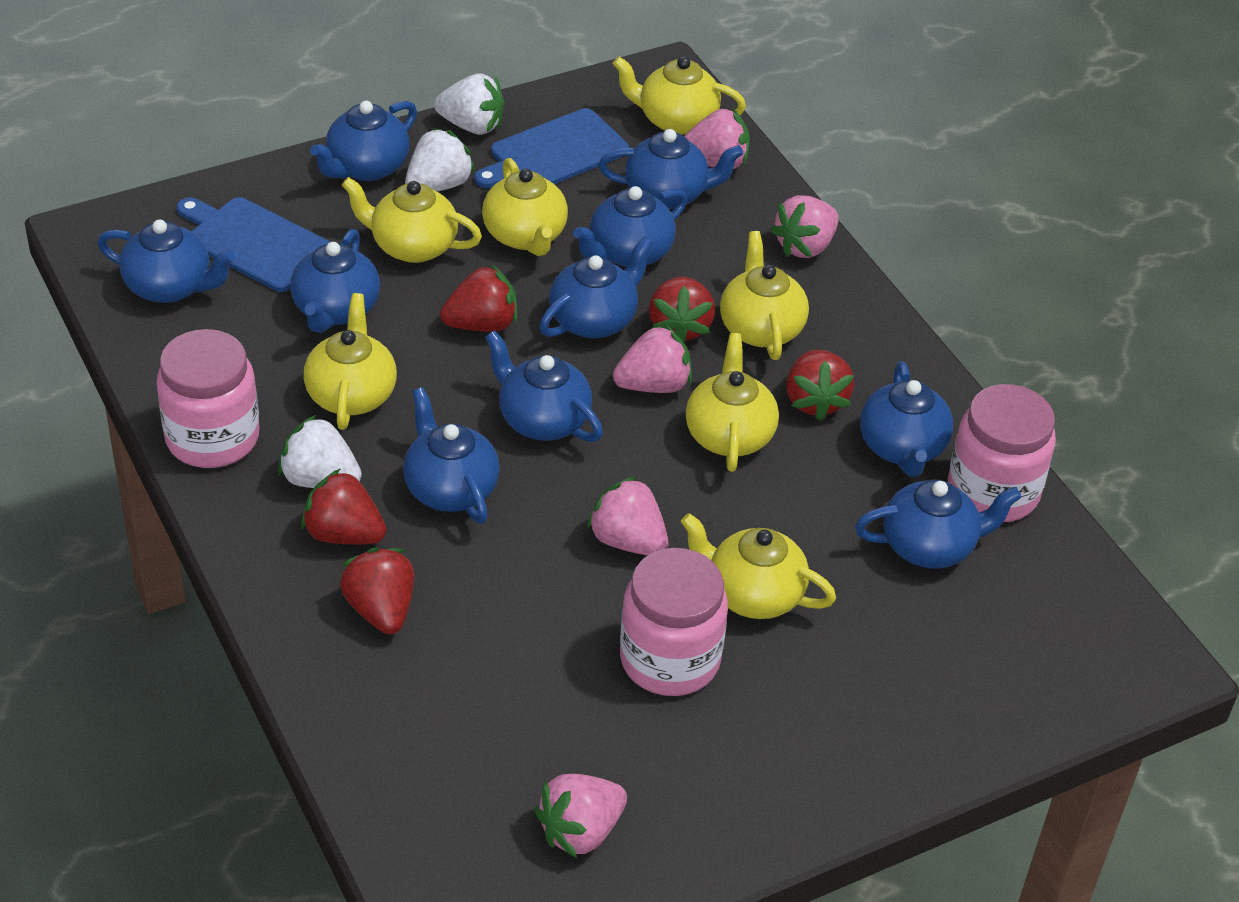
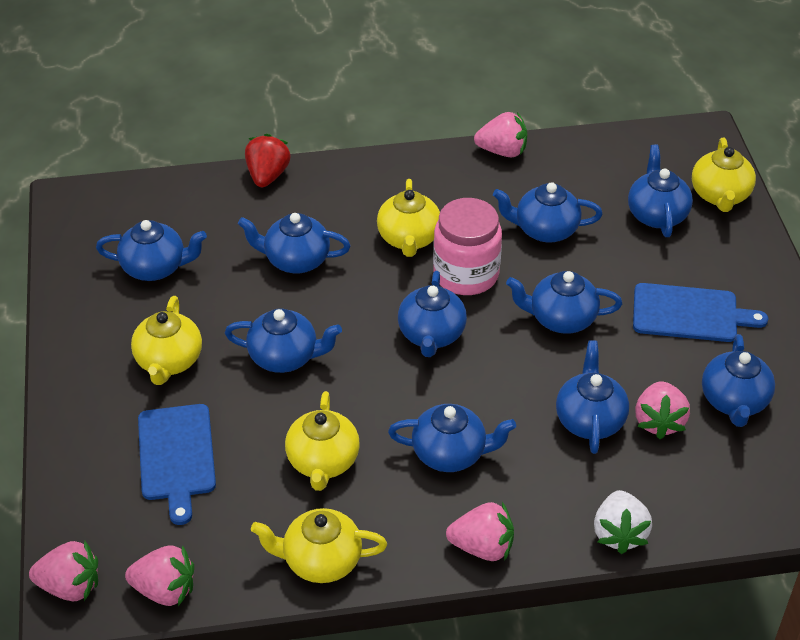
pink jar: [156,329,259,468] [620,548,728,696] [948,384,1056,522] = 3 -> [433,198,502,295] = 1
red strawberry: [301,468,387,545] [340,548,414,634] [440,264,517,332] [649,277,715,342] [786,350,854,421] = 5 -> [245,133,291,187] = 1
white strawberry: [278,415,362,488] [405,128,475,192] [434,73,504,135] = 3 -> [594,490,652,554] = 1
yellow teapot: [304,293,397,430] [342,177,482,263] [482,158,568,256] [613,56,746,135] [681,513,836,619] [686,333,779,472] [720,231,809,360] = 7 -> [131,296,202,385] [251,508,387,583] [285,391,360,491] [377,179,440,257] [692,138,756,212] = 5

